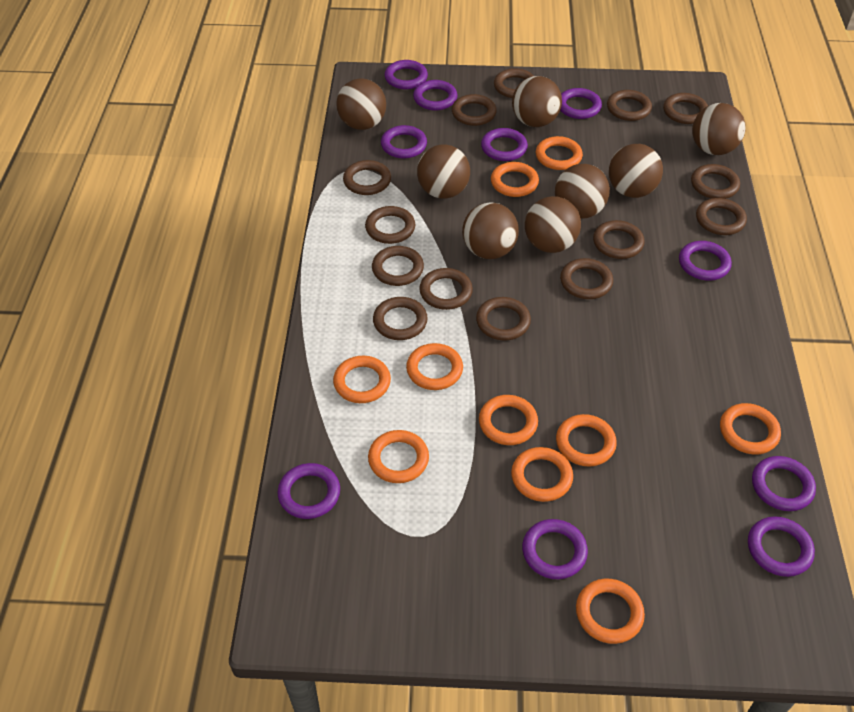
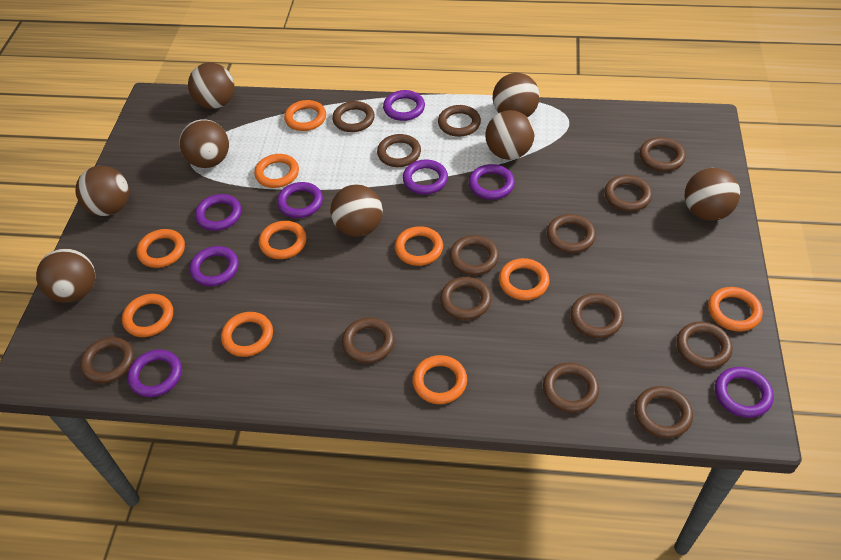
purple ring: [277,463,340,519] [381,125,427,158] [384,60,428,89] [413,80,457,111] [481,128,528,161] [522,519,588,579] [560,88,602,119] [679,241,732,281] [748,516,815,577] [752,456,816,511] = 10 -> [127,349,182,397] [190,246,239,286] [195,194,241,231] [277,182,323,218] [383,90,425,121] [403,160,448,194] [469,164,515,200] [715,367,774,418] = 8

